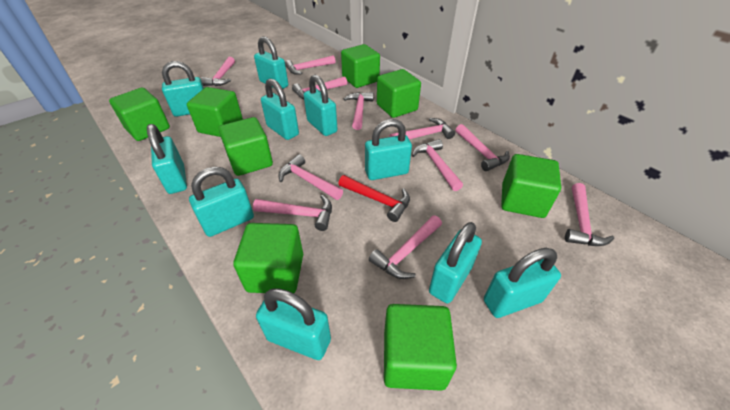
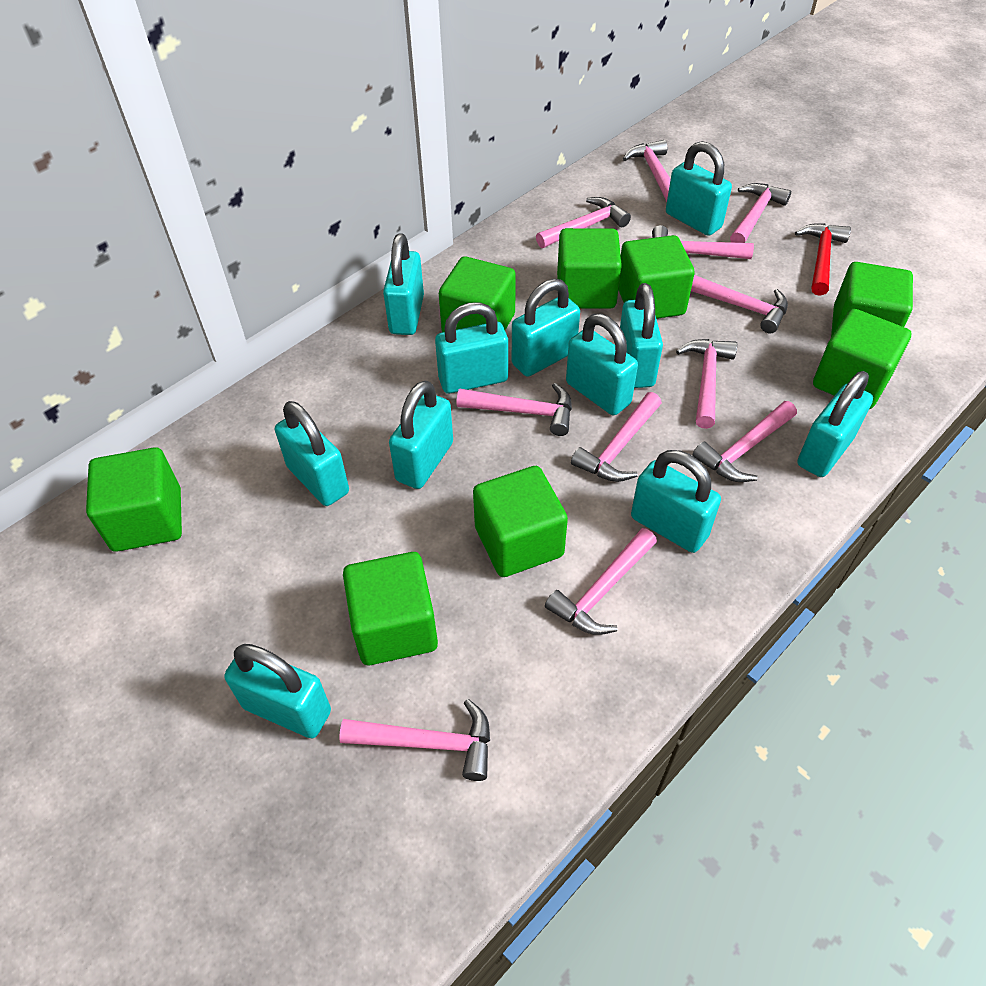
turquoise padlock: [147,124,187,194] [162,61,204,117] [189,167,254,237] [254,36,288,89] [256,288,331,360] [261,78,299,140] [304,75,337,136] [365,119,412,180] [429,222,482,304] [484,248,561,318] = 10 -> [224,644,331,739] [275,401,349,506] [383,233,424,335] [389,380,453,489] [435,302,508,394] [512,279,580,377] [566,314,638,415] [620,283,663,388] [631,450,721,553] [666,141,732,236] [797,371,873,477] = 11

